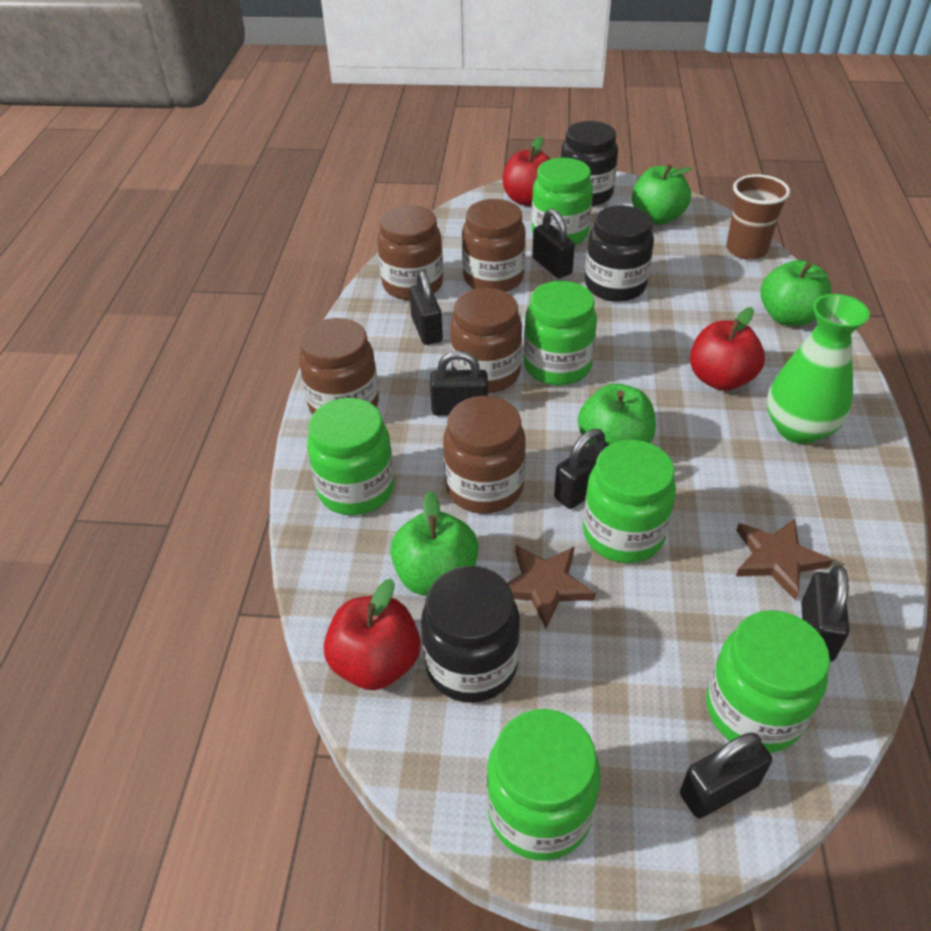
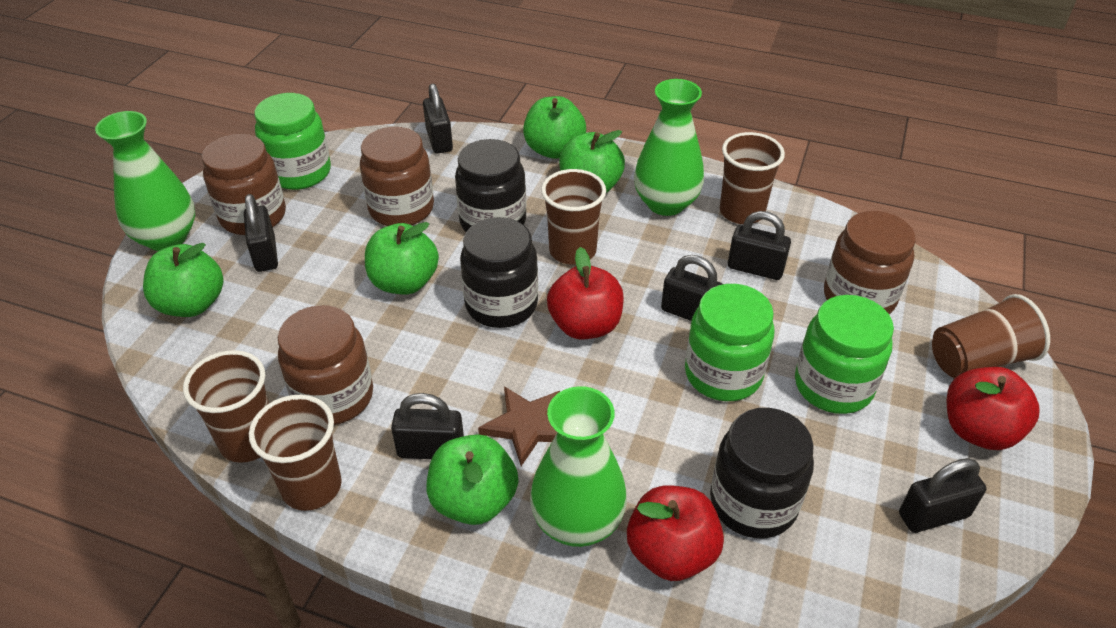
brown cup: [726,174,790,260] = 1 -> [183,350,269,463] [249,395,342,511] [541,169,606,265] [720,132,785,224] [932,294,1050,379] = 5
brown jar: [299,318,379,415] [377,205,443,300] [443,396,526,514] [450,288,522,393] [462,199,526,292] = 5 -> [202,134,286,235] [278,305,373,425] [360,127,434,226] [824,211,916,314] = 4
brown star: [507,545,596,628] [736,518,833,601] = 2 -> [478,386,560,466] = 1
green apple: [390,491,479,596] [578,384,656,445] [632,164,692,224] [761,260,831,326] = 4 -> [143,243,223,317] [365,222,439,294] [427,434,518,525] [523,96,586,159] [559,130,625,193] = 5
green jar: [307,398,395,515] [487,709,601,861] [524,281,597,386] [531,158,593,245] [583,440,676,563] [706,610,830,753] = 6 -> [254,93,331,190] [685,284,775,401] [795,295,894,414] = 3
green vase: [767,294,870,444] = 1 -> [95,111,195,251] [530,386,627,547] [634,79,704,216] = 3

